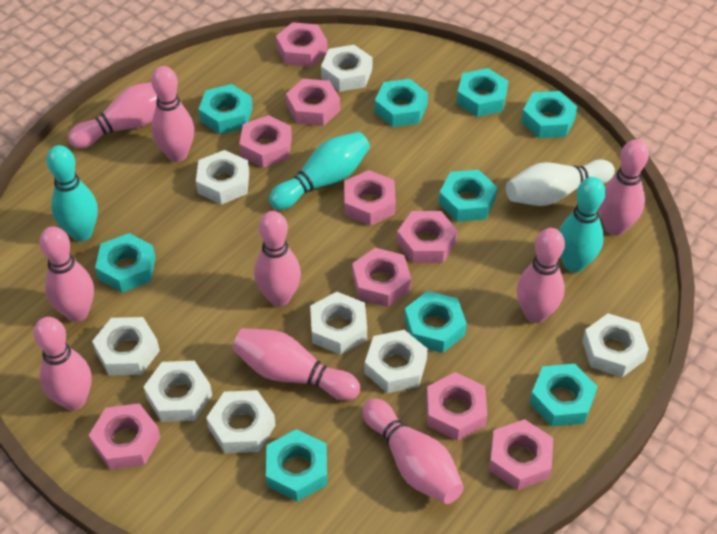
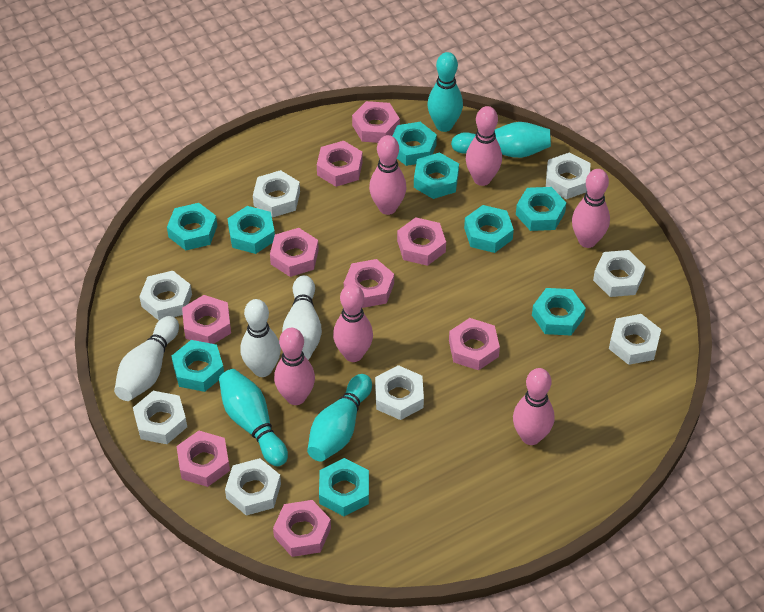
pink bowling pin: [33,317,92,411] [39,227,94,322] [68,82,157,148] [151,66,194,162] [232,328,360,401] [254,211,301,306] [362,398,464,504] [517,228,565,323] [599,139,649,235] = 9 -> [274,328,315,405] [333,284,373,362] [369,135,407,215] [466,106,502,186] [513,368,554,445] [572,169,610,248] = 6
turquoise bowling pin: [46,145,98,241] [269,132,370,210] [559,177,606,273] = 3 -> [219,369,288,466] [307,374,372,462] [428,52,463,132] [451,122,551,158] = 4
white bowling pin: [506,159,615,206] = 1 -> [114,316,179,401] [240,299,281,377] [282,275,322,360] = 3

